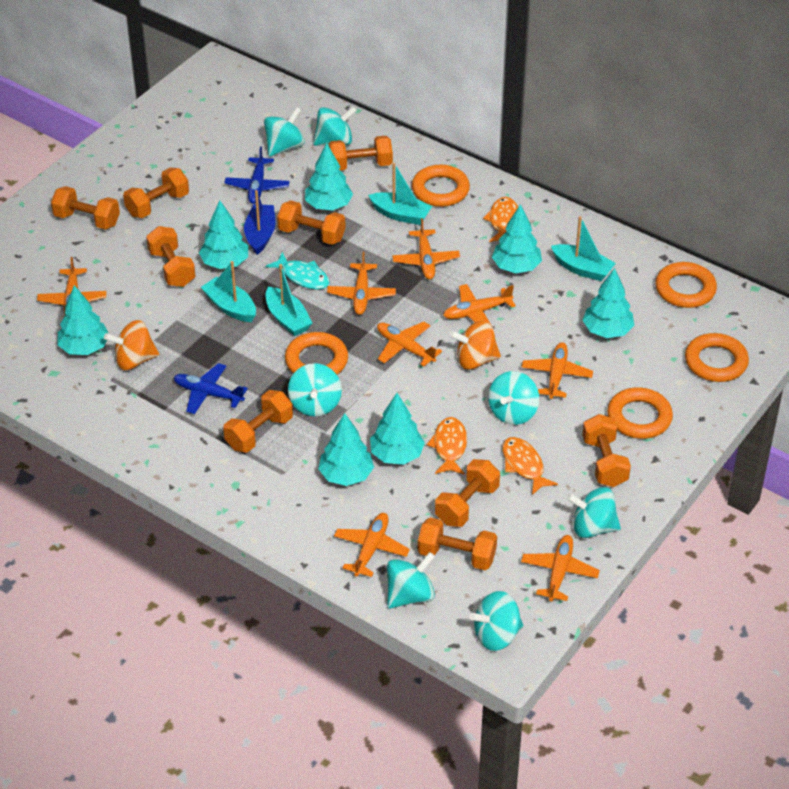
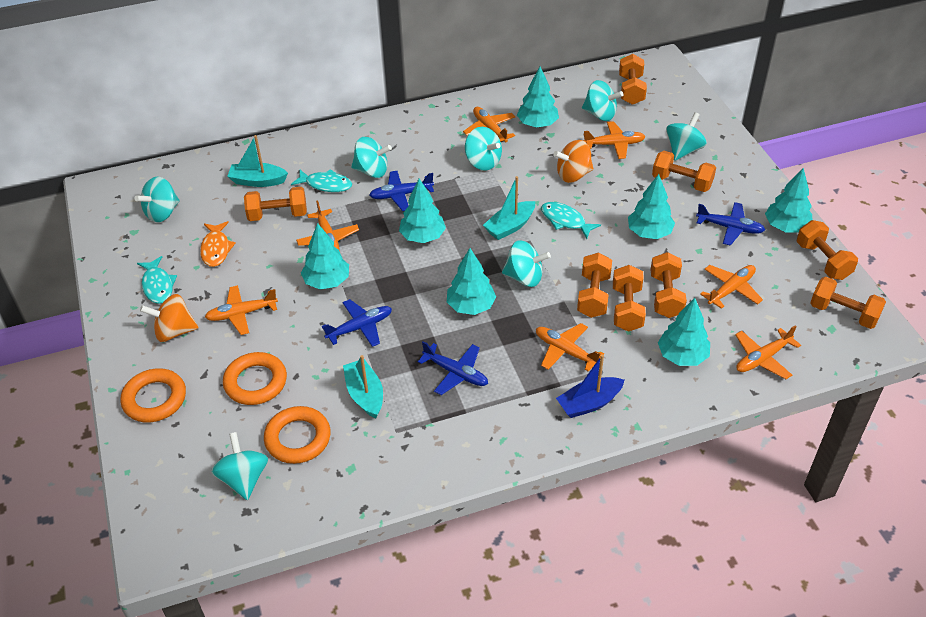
blue plane: [174,363,248,414] [224,146,290,204] = 2 -> [322,299,392,347] [369,171,434,211] [418,341,488,395] [696,202,765,246] = 4
orange dumbbell: [51,186,120,230] [123,168,189,218] [146,226,196,287] [223,390,293,453] [277,200,345,245] [329,135,393,171] [418,517,497,570] [435,459,500,527] [582,414,631,487] = 9 -> [244,187,307,221] [577,253,612,318] [613,265,646,332] [619,54,647,105] [650,252,687,318] [652,151,716,192] [797,220,858,280] [810,277,886,329] = 8
orange fish: [427,417,467,475] [483,197,518,242] [502,437,558,495] = 3 -> [200,221,236,267] = 1
orange plane: [37,257,106,315] [327,252,396,315] [334,513,410,577] [377,322,442,367] [392,218,460,280] [443,284,516,326] [521,535,600,601] [522,342,593,399] = 8 -> [205,285,278,335] [296,201,359,251] [463,107,515,142] [536,323,604,372] [583,121,646,159] [700,265,763,309] [735,325,801,379] = 7
orange ring: [285,332,348,375] [412,164,470,207] [607,387,673,439] [655,262,717,308] [685,333,749,382] = 5 -> [120,368,186,422] [223,352,287,405] [264,406,331,464] = 3
turquoise boat: [201,261,256,322] [266,264,312,336] [368,163,432,225] [551,216,616,281] = 4 -> [227,135,288,187] [343,355,383,419] [483,176,535,240] = 3
turquoise fish: [266,252,330,290] = 1 -> [137,256,177,304] [291,169,352,192] [541,202,601,239] = 3

